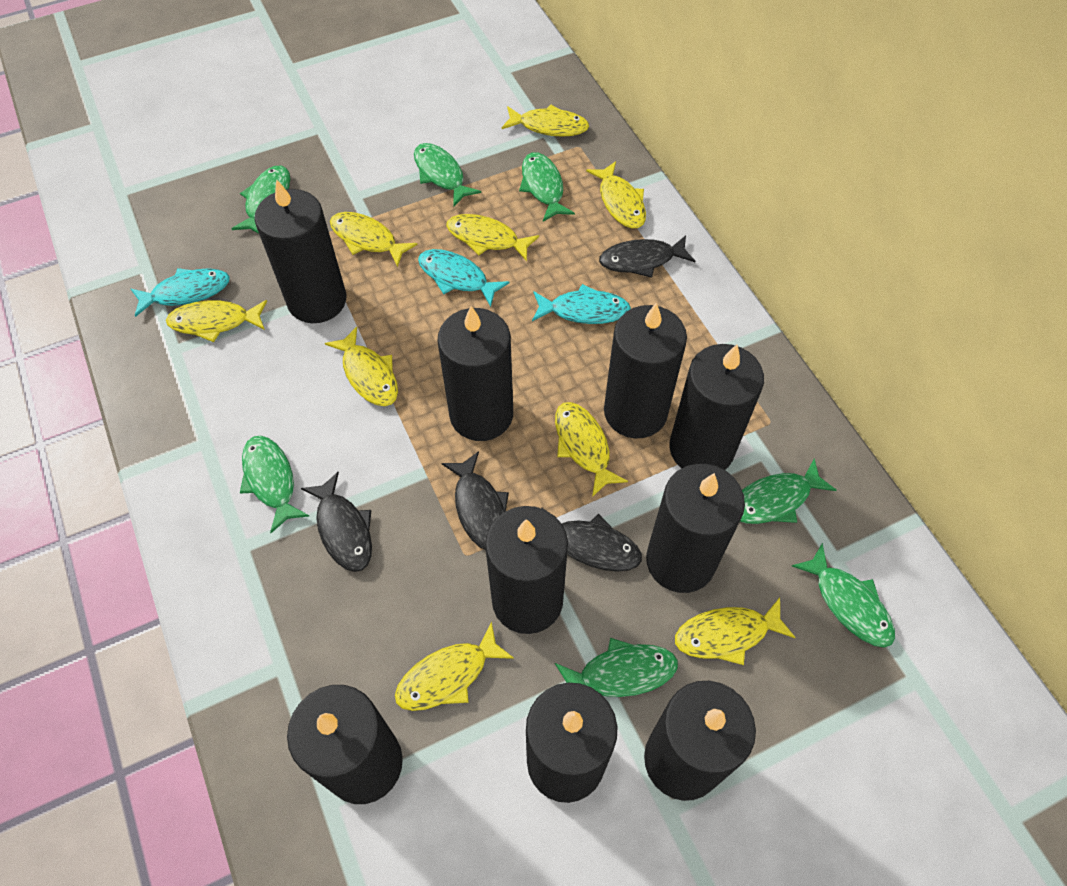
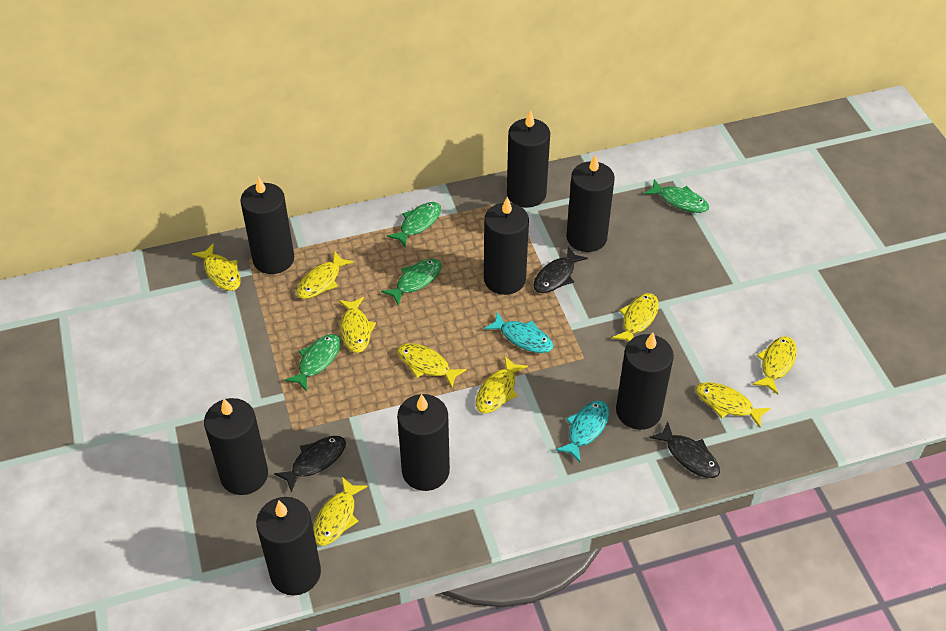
black candle: [255,179,346,323] [287,685,403,804] [438,306,513,441] [485,506,568,634] [526,683,618,803] [604,303,687,439] [644,681,756,801] [646,464,745,593] [669,344,764,470] = 9 -> [204,398,268,495] [240,176,294,274] [256,497,321,596] [397,394,450,491] [484,197,529,295] [507,110,550,208] [566,154,615,252] [616,332,674,430] = 8
black fish: [301,472,372,572] [441,451,509,550] [542,508,642,572] [599,235,695,278] = 4 -> [274,436,346,492] [533,247,588,293] [649,422,720,478] = 3
green fish: [231,166,290,234] [240,435,309,533] [414,143,481,206] [519,153,575,222] [555,638,678,697] [740,459,836,524] [792,543,895,647] = 7 -> [284,334,341,392] [381,259,442,306] [387,202,441,247] [644,179,709,213] = 4
turquoise fish: [131,268,230,317] [418,249,509,307] [532,284,631,324] = 3 -> [484,311,553,353] [555,401,609,462] = 2

